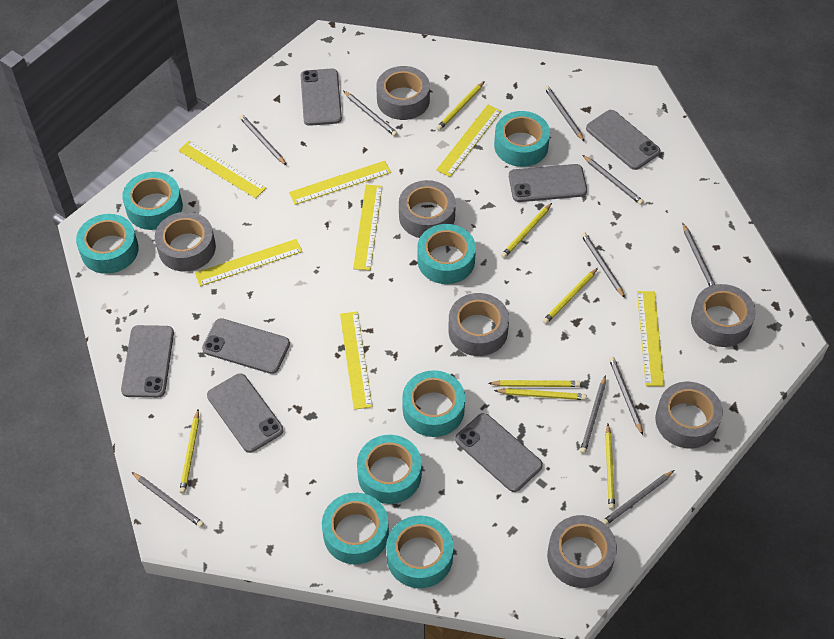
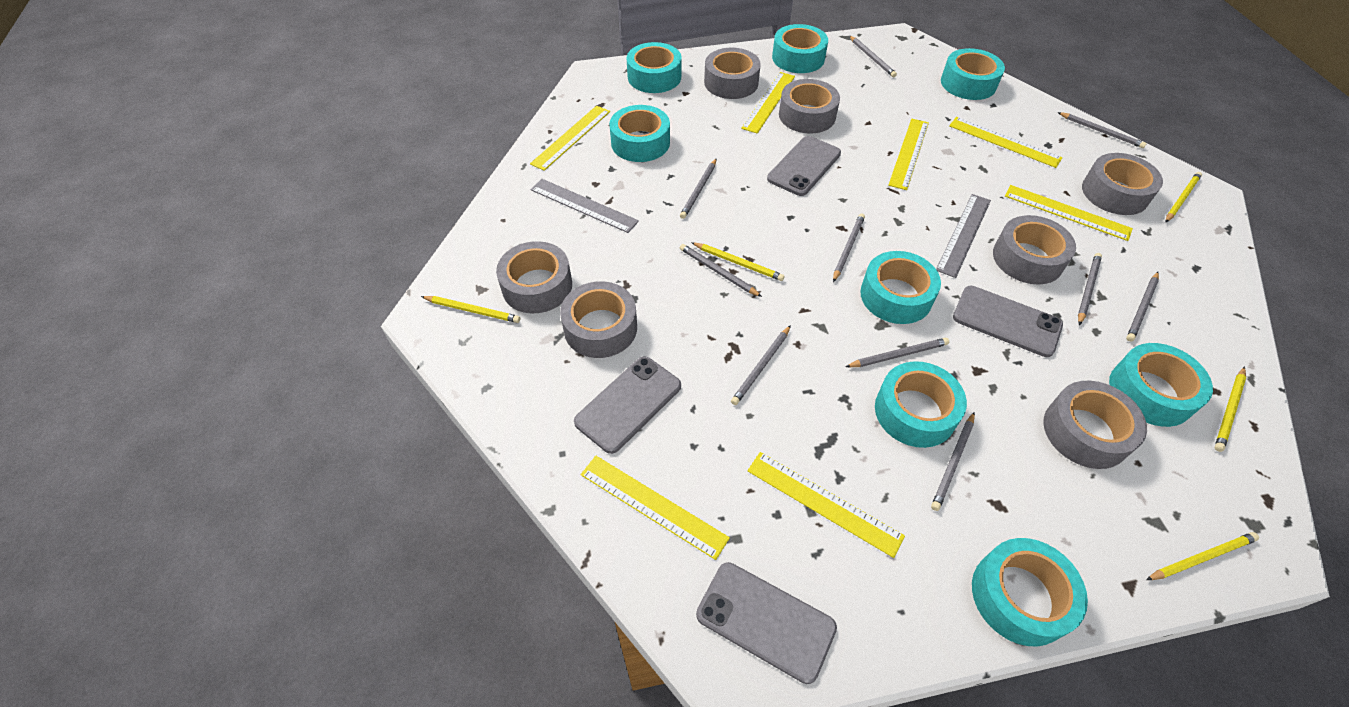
grey phone: [121,325,174,398] [202,318,290,374] [207,373,284,453] [301,69,342,126] [455,413,543,492] [509,164,587,202] [586,110,660,170] = 7 -> [574,356,681,454] [696,562,837,684] [767,136,841,196] [953,286,1063,357] = 4
grey ruler: none = 0 -> [531,179,639,233] [936,194,991,278] = 2
yellow pencil: [179,409,199,494] [436,81,485,130] [488,380,580,387] [494,388,587,400] [501,203,552,258] [543,268,598,324] [605,424,615,510] = 7 -> [421,296,520,323] [691,242,785,281] [1146,532,1259,580] [1166,172,1202,222] [1214,367,1246,452] = 5

